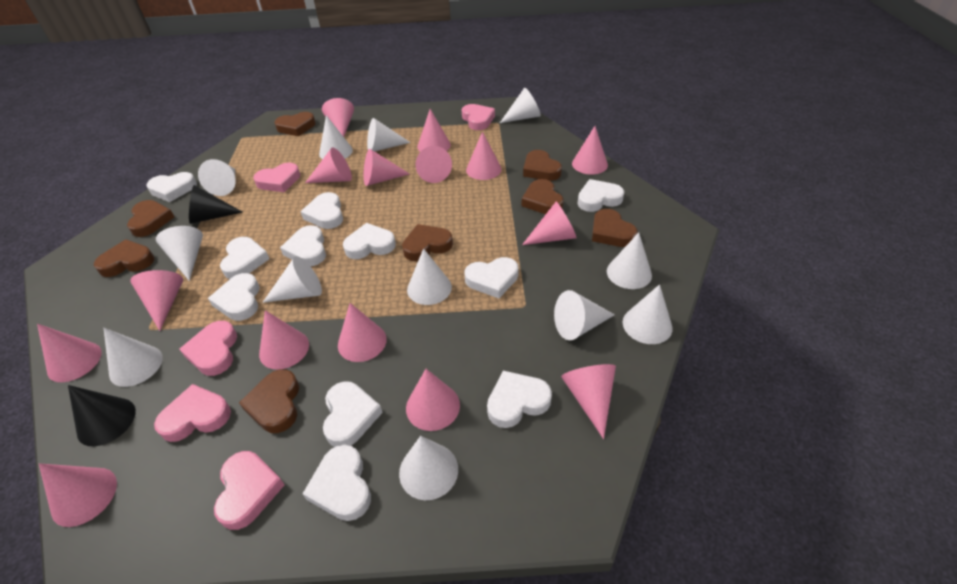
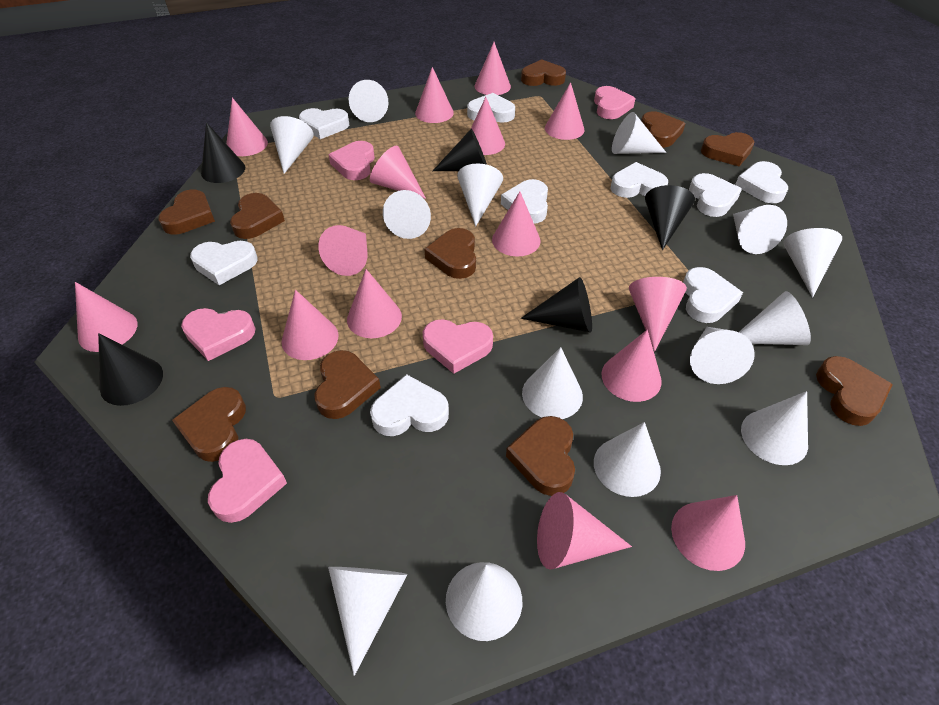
black cone: [68,385,136,446] [189,185,242,224] = 2 -> [98,333,163,406] [201,122,245,183] [433,129,487,171] [521,277,592,333] [645,185,695,250] = 5
brown heart: [94,239,154,277] [127,200,174,237] [239,369,299,433] [274,112,316,136] [402,224,453,261] [522,179,564,214] [523,150,562,181] [592,209,638,247] = 8 -> [158,189,215,235] [172,387,246,462] [230,193,285,239] [314,350,381,419] [425,228,476,279] [506,416,575,496] [521,59,566,86] [641,111,686,148] [701,132,755,166] [816,356,893,426] = 10
white cone: [104,328,163,387] [156,226,203,281] [198,159,236,196] [263,256,322,303] [319,115,353,159] [367,118,410,152] [399,436,458,500] [407,248,452,305] [500,88,541,123] [554,290,615,340] [607,232,652,289] [623,284,673,344] = 12 -> [270,116,314,174] [328,567,408,676] [349,80,388,122] [383,190,431,239] [446,562,522,641] [457,163,503,227] [522,347,583,419] [594,422,661,497] [612,112,666,154] [690,327,755,384] [733,205,787,254] [739,291,811,345] [741,391,808,465] [783,228,842,298] = 14
white heart: [147,172,197,202] [208,273,260,321] [220,237,269,279] [280,225,326,266] [301,192,343,229] [303,445,371,521] [323,381,383,447] [343,223,396,259] [464,257,519,298] [487,371,552,428] [577,179,624,212] = 11 -> [190,241,258,285] [299,108,349,139] [370,374,449,436] [467,93,515,122] [501,179,548,223] [610,162,668,198] [683,267,743,323] [689,173,742,217] [735,161,788,203] = 9

